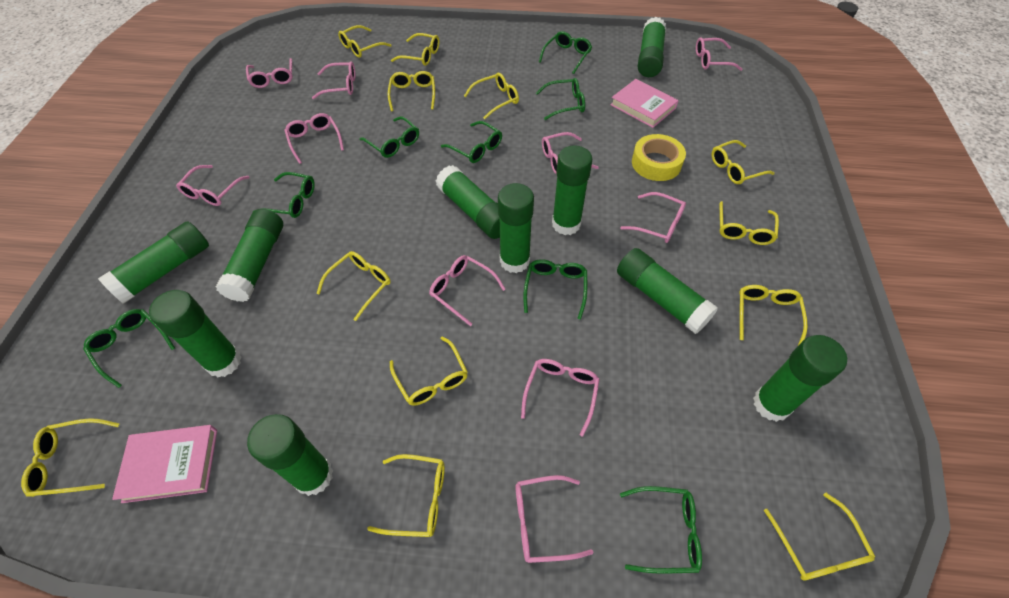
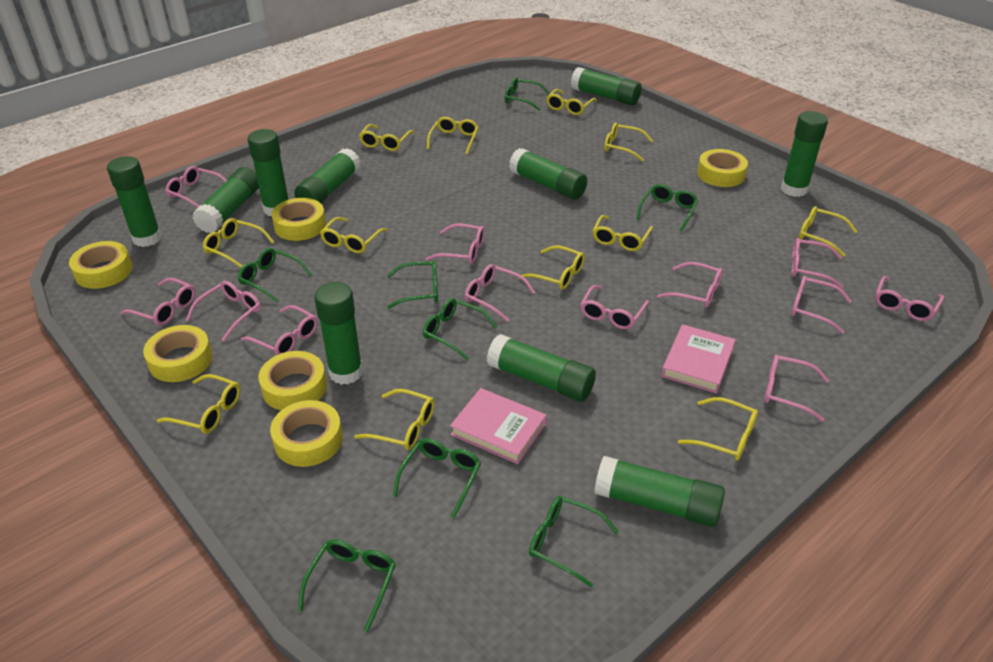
pink glasses: [176,165,250,206] [246,58,293,88] [284,113,344,164] [312,61,355,99] [429,255,505,326] [515,475,594,563] [521,359,600,437] [542,132,599,175] [620,192,686,243] [696,37,742,71] = 10 -> [120,278,195,326] [166,166,227,208] [186,281,261,341] [241,305,318,355] [426,224,485,264] [465,264,535,322] [580,285,649,329] [657,262,723,308] [764,355,829,422] [791,238,843,288] [791,276,851,334] [875,276,944,321] = 12
yellow tape: [632,134,686,181] = 1 -> [69,241,132,289] [143,325,212,382] [259,351,327,410] [270,400,343,467] [272,198,326,241] [697,149,748,187] = 6

